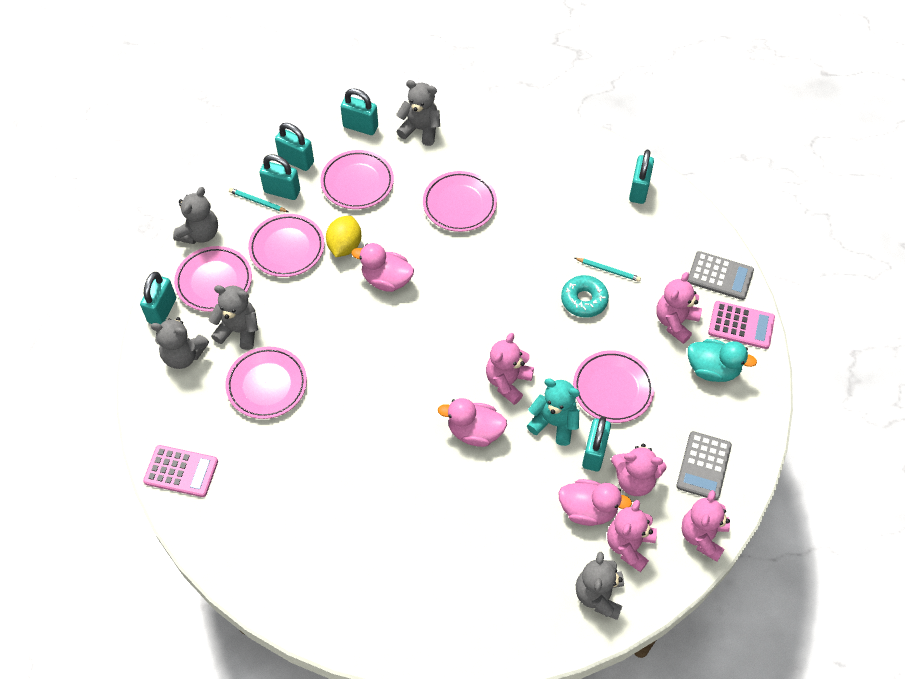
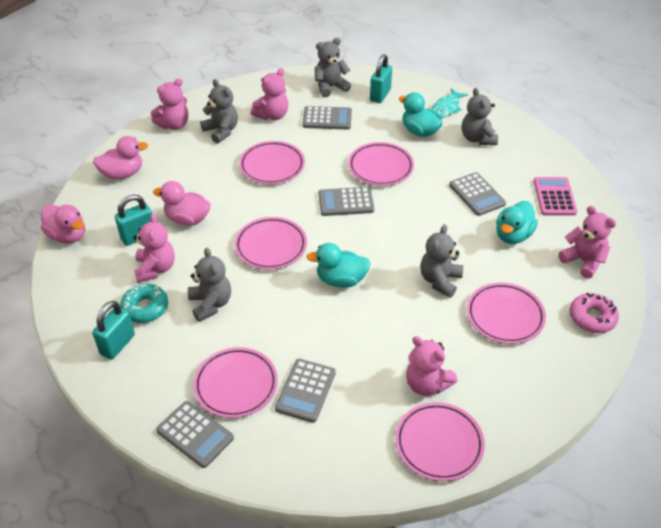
grey calculator: [676,431,732,500] [687,251,754,300] = 2 -> [156,401,234,468] [275,359,336,423] [303,106,352,130] [319,187,374,216] [449,172,506,216] = 5
pink calculator: [143,445,218,497] [708,301,775,349] = 2 -> [534,177,577,216] = 1
pink donut: none = 0 -> [569,293,619,333] = 1
turquoise duck: [688,339,757,382] = 1 -> [306,243,371,288] [399,92,443,137] [496,201,538,244] = 3
turquoise fish: none = 0 -> [432,88,468,118] = 1
turquoise padlock: [140,272,176,324] [260,154,300,200] [275,123,314,171] [341,88,378,135] [582,417,611,471] [629,150,654,204] = 6 -> [92,301,135,360] [115,195,152,246] [370,54,392,103] = 3
turquoise pencil: [229,188,288,212] [575,258,641,282] = 2 -> none = 0
turquoise teddy bear: [527,378,580,446] = 1 -> none = 0
yellow lemon: [326,216,361,257] = 1 -> none = 0

